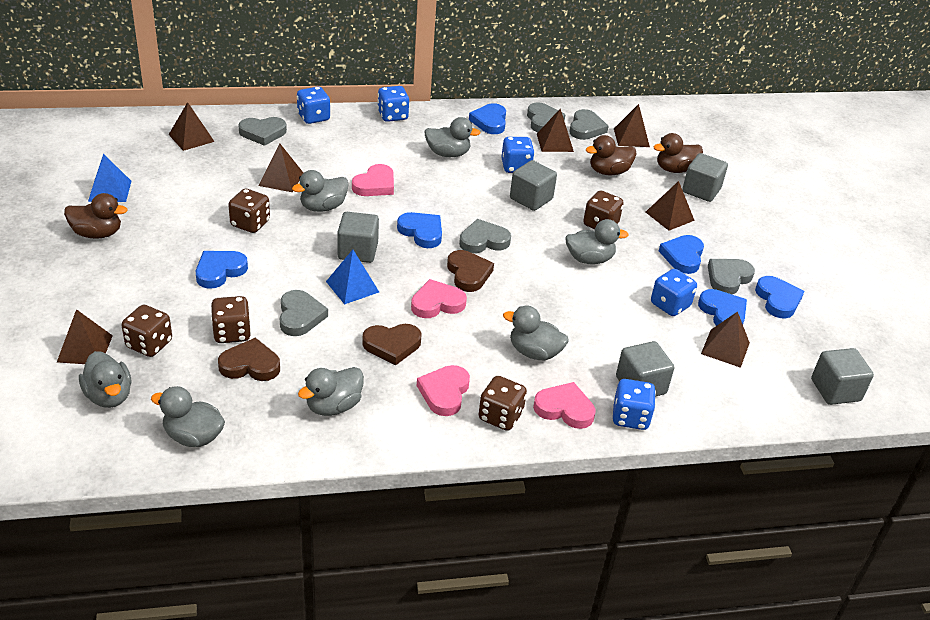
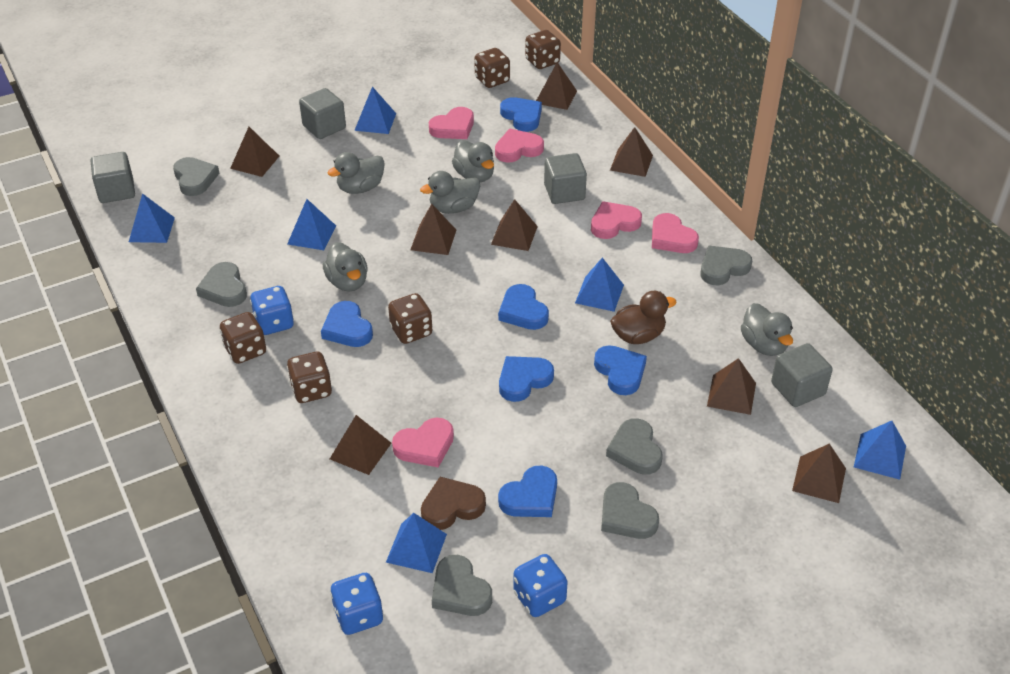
blue dice: [297,87,330,124] [377,86,409,122] [501,137,535,173] [613,379,656,430] [651,269,697,316] = 5 -> [250,286,294,335] [330,573,383,635] [513,554,568,617] = 3
blue pyramid: [88,154,131,202] [326,250,379,305] = 2 -> [129,193,175,243] [287,199,336,250] [354,86,396,134] [386,513,447,573] [575,258,624,312] [854,421,906,480] = 6
brown duck: [64,193,128,239] [586,135,636,176] [653,133,703,173] = 3 -> [610,291,677,344] = 1
brown heart: [218,337,280,381] [362,324,422,365] [447,250,494,292] = 3 -> [421,477,486,530] = 1
brown pyramid: [57,309,113,364] [169,102,215,151] [259,143,303,192] [537,109,574,152] [614,104,650,147] [646,181,695,231] [701,312,750,368] = 7 -> [230,127,279,177] [330,415,391,475] [410,204,456,255] [491,199,538,251] [536,62,577,110] [610,127,653,177] [707,358,756,415] [792,443,846,503] = 8
grey cube: [337,212,379,263] [510,160,557,211] [616,341,674,397] [682,153,728,202] [811,348,874,405] = 5 -> [91,152,135,203] [299,88,346,139] [544,153,587,204] [771,343,833,407] = 4
grey duck: [79,351,131,408] [151,386,225,447] [292,170,349,212] [298,367,364,416] [424,117,481,157] [503,306,568,360] [565,219,629,264] = 7 -> [323,242,368,291] [327,152,385,194] [420,171,480,214] [452,140,494,182] [741,303,793,356] = 5
pink heart: [352,164,394,196] [411,279,467,318] [417,365,470,416] [533,382,596,429] = 4 -> [392,418,454,468] [429,107,474,139] [495,129,544,163] [591,201,642,239] [652,213,699,253] = 5

